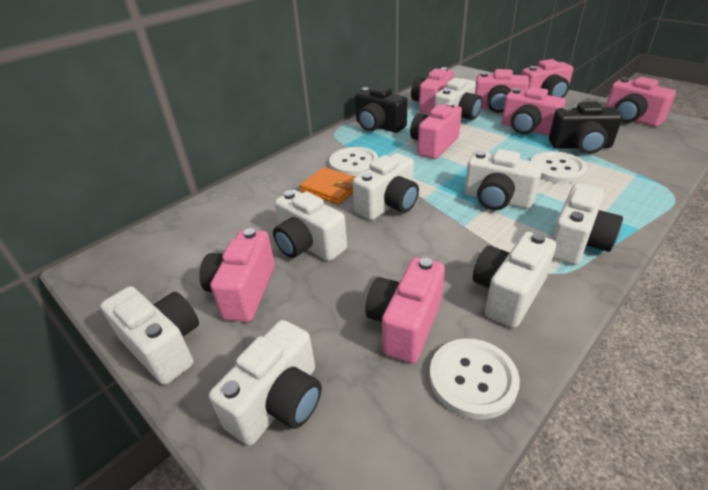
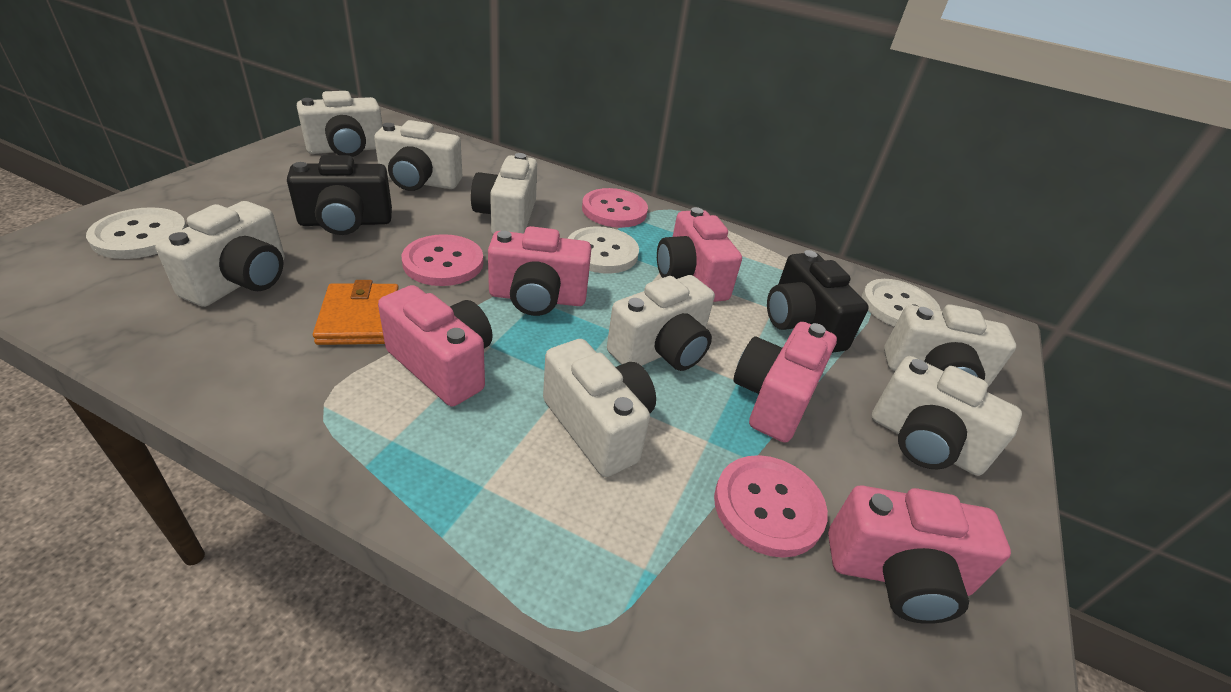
pink button: none = 0 -> [402,234,483,286] [582,188,648,228] [714,455,828,558] = 3
pink camera: [199,228,275,322] [365,257,445,363] [410,102,462,159] [411,67,454,115] [475,69,529,113] [502,87,566,135] [522,59,573,98] [606,77,676,127] = 8 -> [378,285,493,406] [488,226,592,316] [657,207,742,302] [733,322,837,443] [828,485,1011,624] = 5

